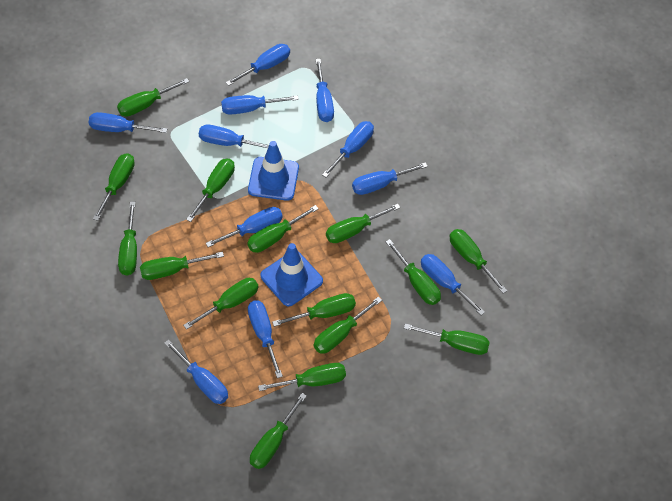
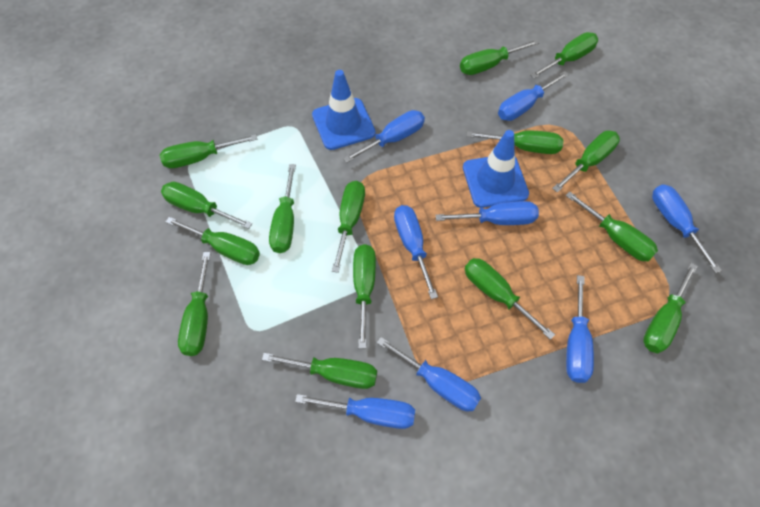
blue screwdriver: [89,112,167,133] [164,339,228,404] [199,125,269,148] [206,207,283,247] [221,95,299,115] [226,44,290,86] [248,300,283,378] [315,59,334,122] [322,121,374,178] [352,162,428,195] [421,254,485,315] = 11 -> [295,394,415,429] [343,110,425,163] [377,337,481,411] [394,205,438,299] [435,201,539,225] [498,71,569,121] [566,275,594,383] [652,184,722,273] = 8

